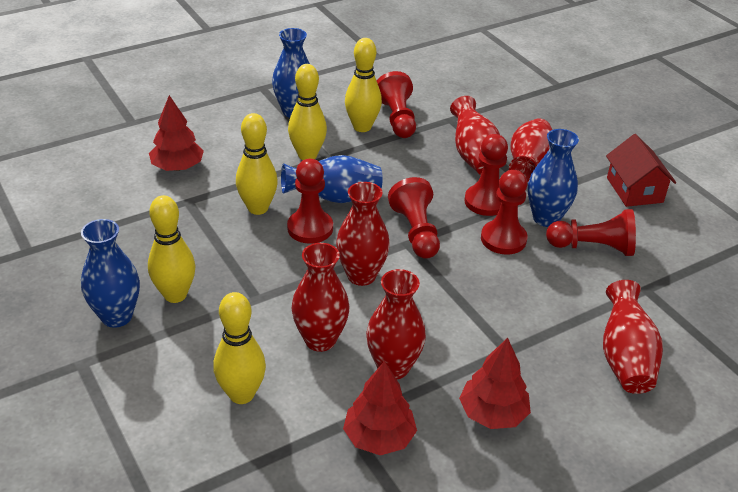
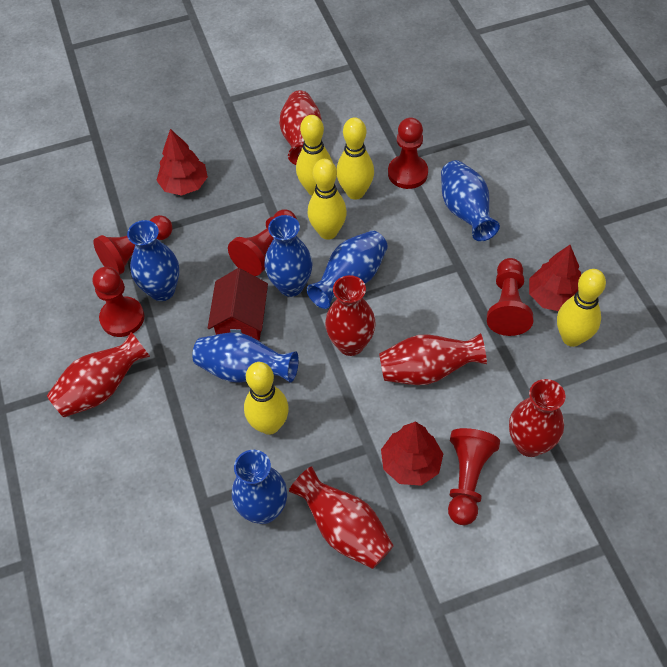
blue vase: [81,219,140,328] [272,28,310,118] [281,155,383,203] [528,129,579,227] = 4 -> [127,220,179,301] [192,332,299,383] [232,450,287,524] [264,215,313,297] [307,231,388,309] [441,160,500,241] = 6

